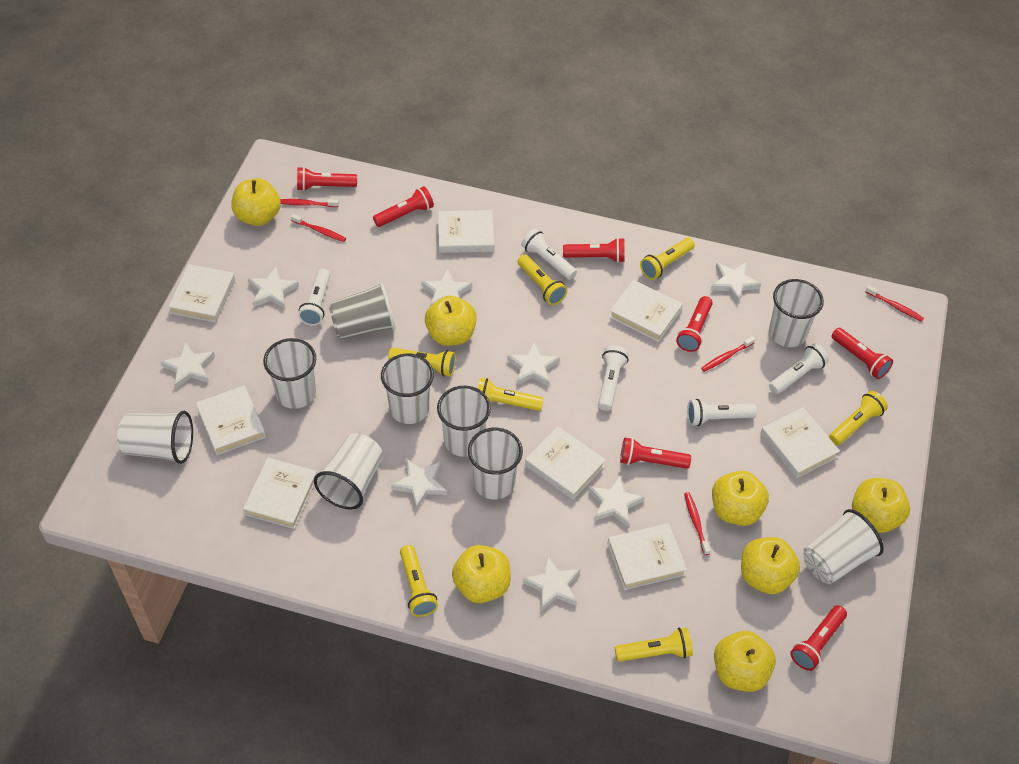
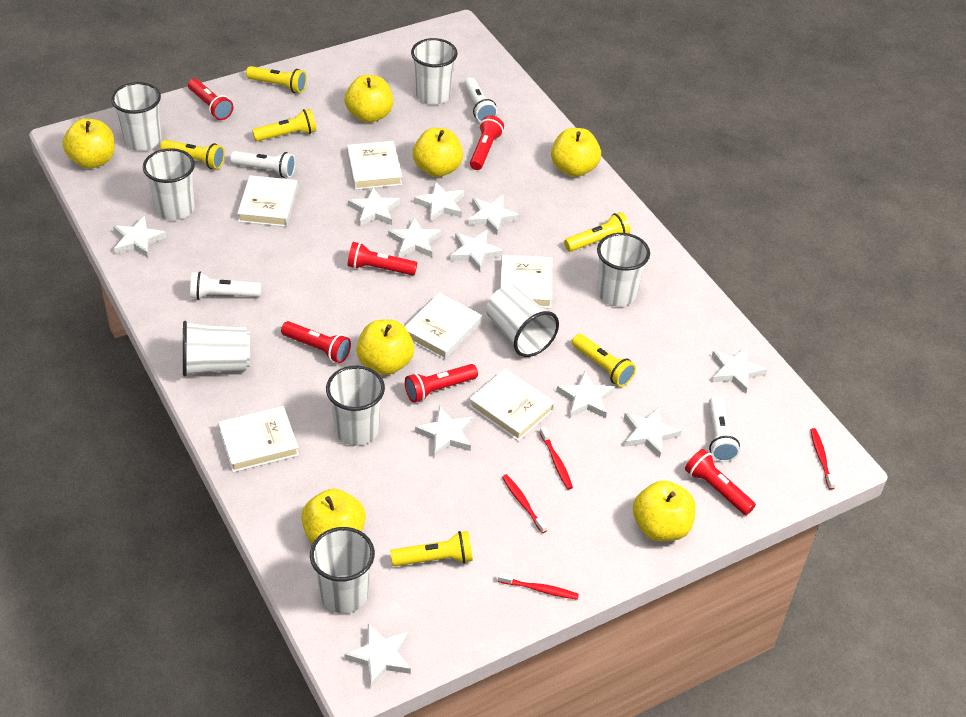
grey cup: [328,282,396,339] = 1 -> none = 0
red flashlight: [297,167,357,191] [373,186,434,227] [563,238,625,263] [620,438,691,469] [676,296,713,352] [790,605,847,671] [831,328,893,379] = 7 -> [188,79,233,120] [281,321,351,363] [348,242,417,275] [405,364,478,403] [470,115,504,170] [685,449,756,515] = 6
red toothbrush: [280,199,339,207] [291,214,346,242] [684,492,711,555] [701,336,755,372] [865,285,924,322] = 5 -> [498,572,579,600] [502,474,547,533] [540,426,573,489] [810,428,836,490] = 4
white book: [168,264,235,323] [196,386,266,455] [243,458,317,529] [438,210,494,253] [525,426,606,500] [607,523,687,590] [609,280,683,342] [761,407,840,479] = 8 -> [218,406,299,472] [237,175,298,227] [347,141,402,190] [404,293,482,360] [469,369,555,441] [500,255,552,308] = 6
white flashlight: [298,268,330,326] [521,228,577,280] [598,345,629,411] [687,399,757,426] [769,343,829,394] = 5 -> [190,272,261,300] [230,151,296,178] [464,77,498,122] [709,396,740,462] = 4
white star: [161,343,215,389] [248,267,299,309] [391,459,447,509] [421,268,472,306] [507,342,560,386] [523,555,580,611] [589,475,645,527] [711,262,761,303] = 8 -> [113,216,167,258] [344,624,411,687] [348,187,400,226] [388,218,441,258] [414,182,464,222] [415,406,473,457] [450,230,503,272] [468,195,519,235] [556,371,615,418] [624,407,681,458] [712,347,767,394] = 11
yellow flashlight: [388,348,456,376] [400,545,438,617] [477,378,544,411] [517,254,567,305] [615,628,693,662] [640,238,695,280] [829,391,888,446] = 7 -> [160,140,225,169] [246,66,307,93] [252,109,317,142] [390,531,473,566] [564,212,630,252] [572,334,636,387] = 6

